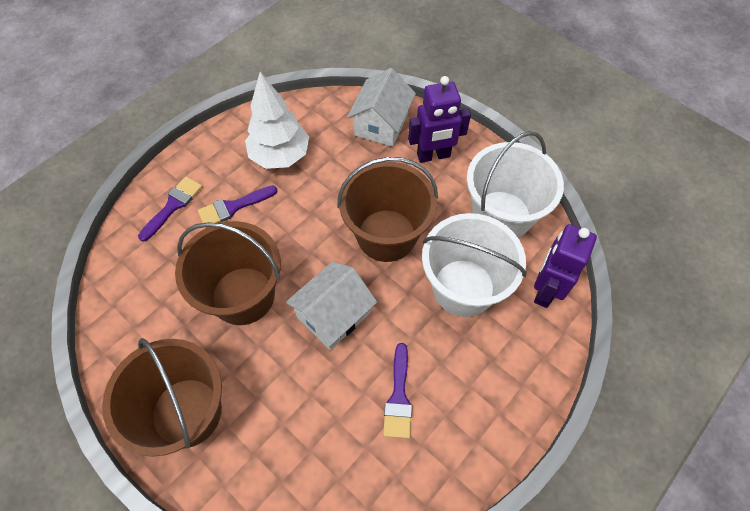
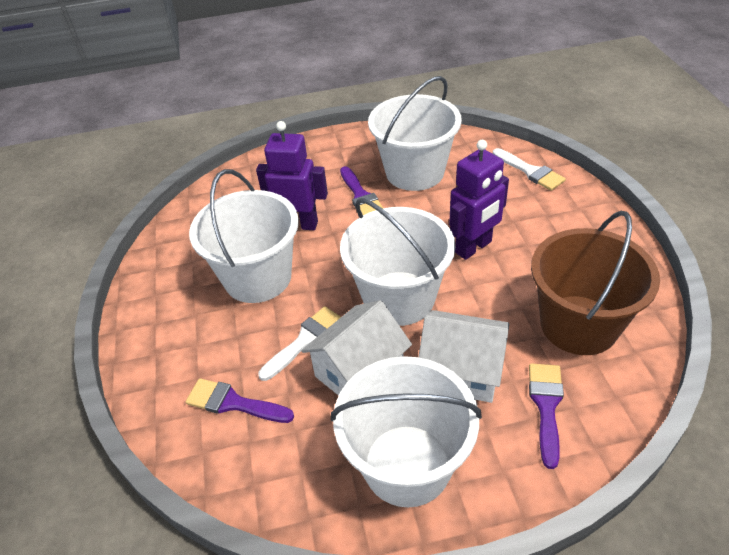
brown bucket: [102,338,222,457] [175,221,281,325] [337,157,438,262] = 3 -> [531,211,660,355] = 1
white brush: none = 0 -> [258,306,341,381] [493,148,566,191] = 2
white bucket: [422,213,527,317] [467,131,564,238] = 2 -> [189,169,299,303] [331,356,482,507] [340,198,455,326] [368,76,462,191] = 4
white tree: [245,72,309,169] = 1 -> none = 0

